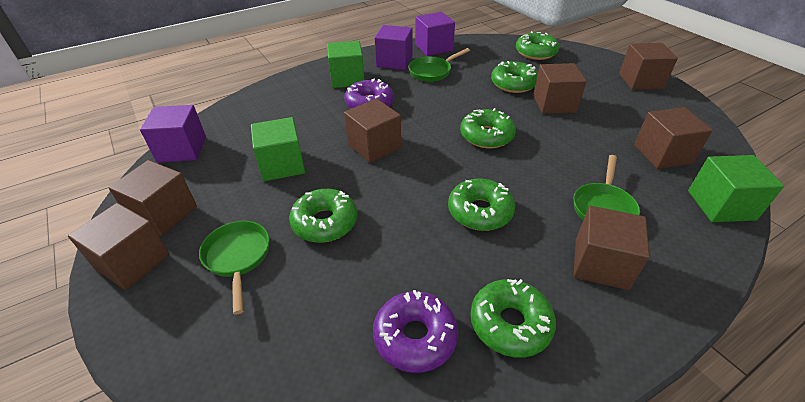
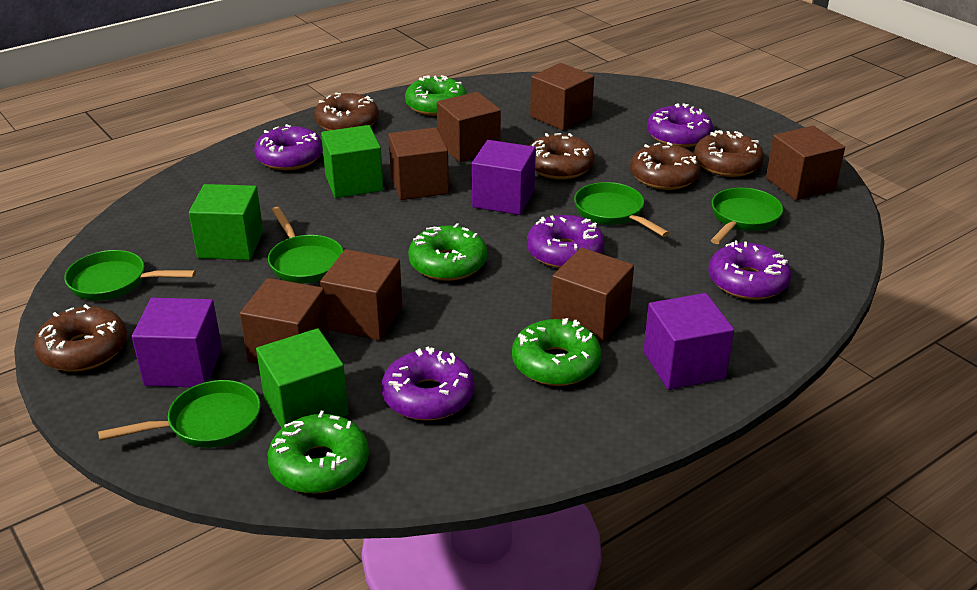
brown donut: none = 0 -> [34,304,127,372] [314,93,379,131] [530,133,595,179] [630,142,701,190] [694,130,764,177] = 5
green donut: [289,189,357,243] [448,179,515,231] [460,108,516,148] [470,279,556,357] [491,61,538,93] [516,31,559,60] = 6 -> [268,411,369,494] [405,75,467,116] [408,223,487,281] [512,318,601,386] = 4
green pan: [199,221,270,315] [408,48,470,82] [573,155,640,220] = 3 -> [64,250,196,301] [98,380,260,448] [268,207,343,283] [574,182,669,237] [711,188,783,244] = 5
purple donut: [344,79,394,109] [373,290,458,373] = 2 -> [254,124,323,170] [382,347,474,421] [527,215,605,268] [647,103,713,148] [708,240,791,300] = 5

